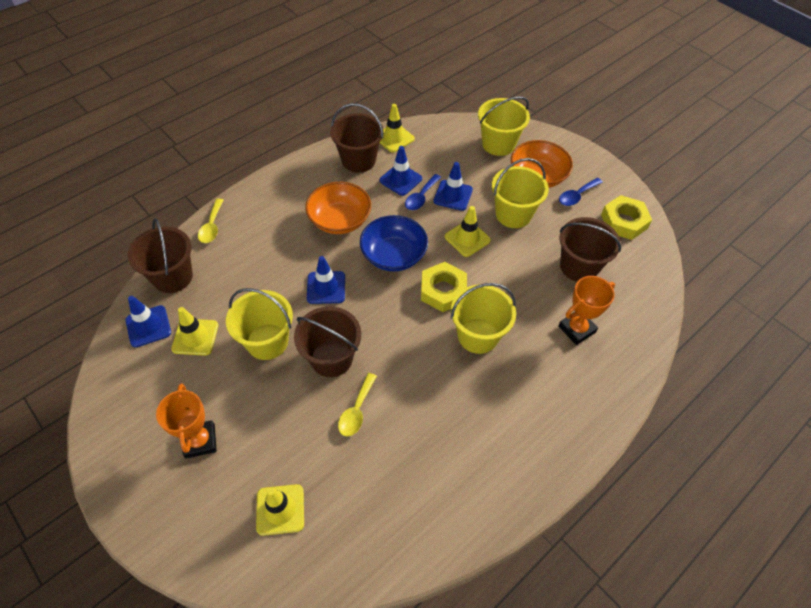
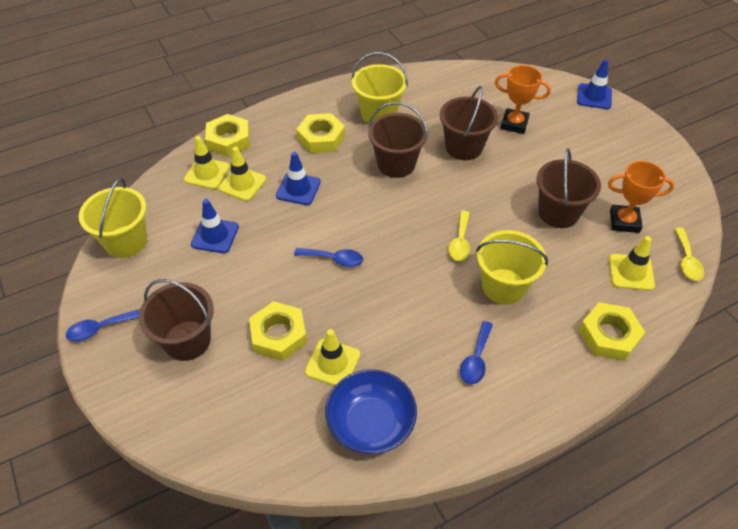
blue spoon: [405,174,441,210] [559,178,603,206] = 2 -> [66,309,140,342] [294,248,363,267] [460,321,493,384] = 3
blue traffic cone: [125,296,171,347] [307,256,345,304] [380,146,422,196] [433,162,473,211] = 4 -> [191,199,239,253] [276,152,321,205] [577,59,612,109] = 3
orange bowl: [305,182,371,234] [511,140,573,188] = 2 -> none = 0
yellow bucket: [226,288,293,360] [451,283,516,354] [478,96,530,156] [492,158,549,228] = 4 -> [79,178,147,258] [351,52,408,123] [476,230,548,305] = 3
yellow nut: [421,262,467,312] [601,195,652,240] = 2 -> [205,114,250,157] [249,301,307,361] [296,113,345,153] [579,302,645,361] = 4

